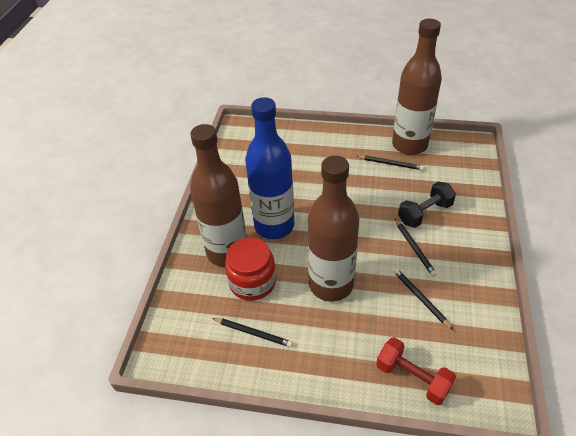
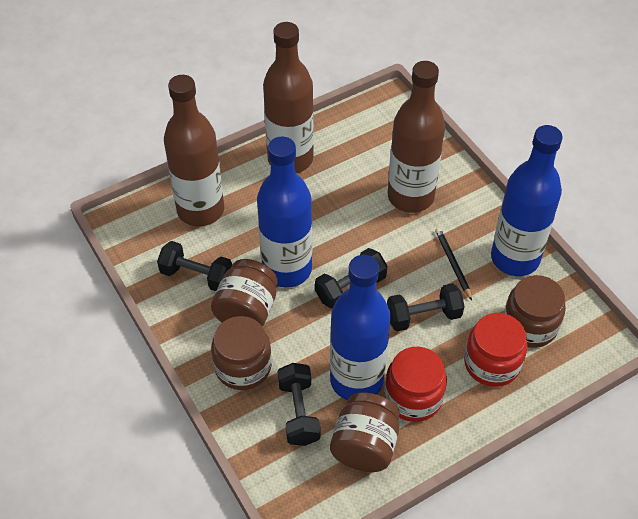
black dumbbell: [398,182,456,228] = 1 -> [157,241,232,291] [278,363,321,446] [315,248,387,308] [387,283,465,331] = 4
black pencil: [212,318,293,347] [357,155,424,170] [393,268,453,330] [395,219,437,277] = 4 -> [435,228,472,301] = 1
blue bottle: [245,97,294,239] = 1 -> [257,136,312,288] [330,255,391,400] [491,125,562,276] = 3
brown jar: none = 0 -> [211,259,278,327] [211,316,272,390] [330,392,400,472] [504,275,566,348] = 4
red dumbbell: [376,337,456,405] = 1 -> none = 0
red jar: [225,237,276,301] = 1 -> [385,347,447,422] [464,313,527,387] = 2

